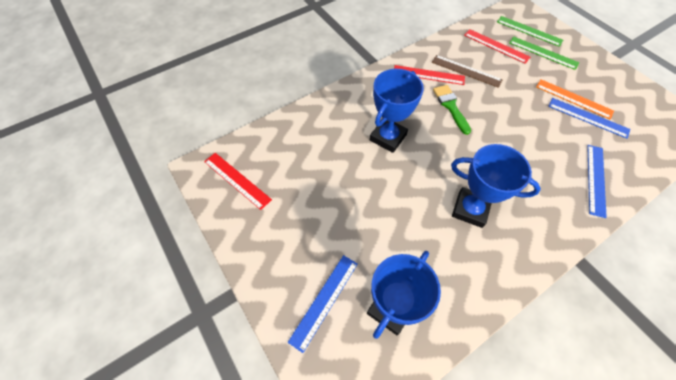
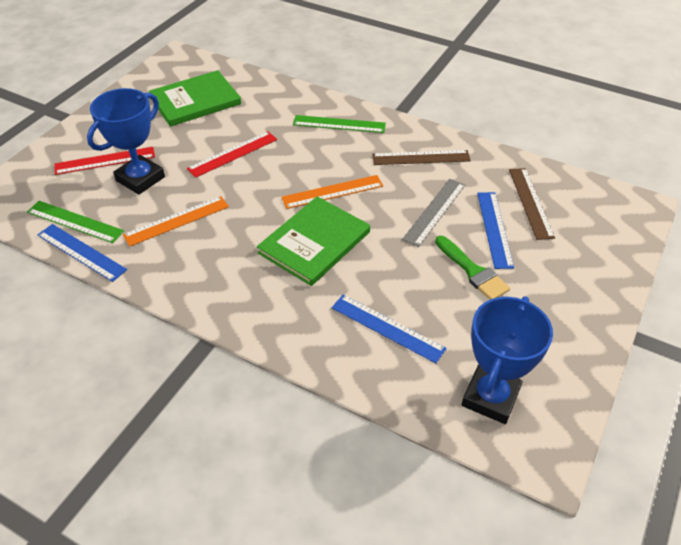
blue trophy: [367,251,441,339] [370,69,424,153] [451,144,541,228] = 3 -> [87,88,165,195] [462,296,553,424] = 2
brown ruler: [432,55,503,88] = 1 -> [372,150,471,165] [509,168,555,240] = 2
green book: none = 0 -> [149,70,241,127] [257,196,370,286] = 2
grey ruler: none = 0 -> [402,179,465,247] = 1
orange ruler: [536,79,614,119] = 1 -> [123,196,229,247] [281,175,383,209] = 2
red ruler: [204,153,272,210] [394,65,465,85] [464,29,530,64] = 3 -> [55,147,155,175] [187,131,277,178] = 2

